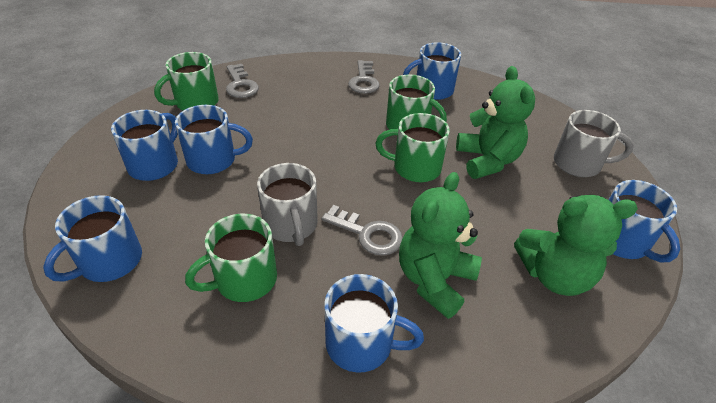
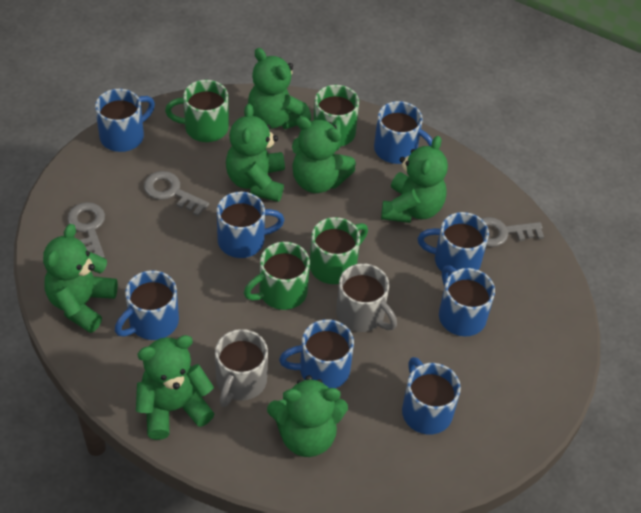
blue mug: [43,195,142,282] [111,110,178,181] [175,105,253,174] [324,274,424,373] [403,42,461,100] [609,180,680,262] = 6 -> [95,89,155,152] [115,270,179,340] [217,192,285,258] [279,319,354,388] [374,101,432,164] [402,357,461,435] [418,212,489,276] [439,265,495,336] = 8
green teddy bear: [399,172,482,319] [456,66,535,179] [514,195,638,296] = 3 -> [43,224,118,333] [136,335,214,440] [226,104,285,202] [248,48,311,129] [267,375,348,457] [292,116,356,193] [381,136,448,223] = 7

